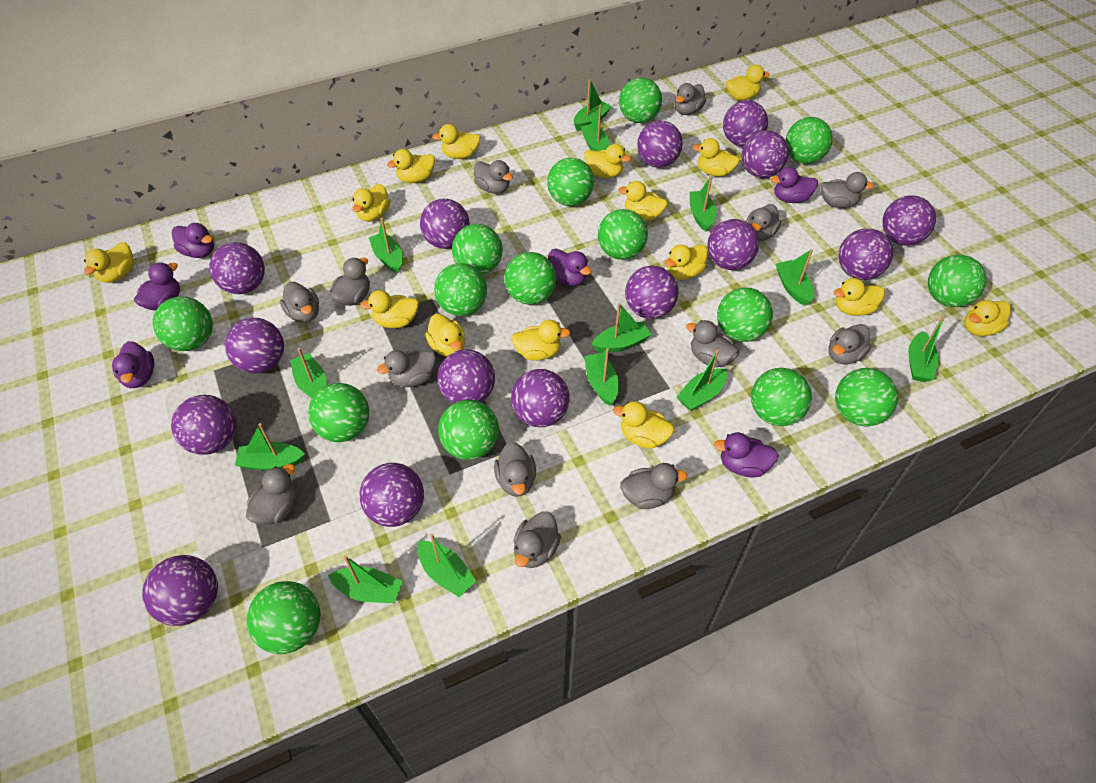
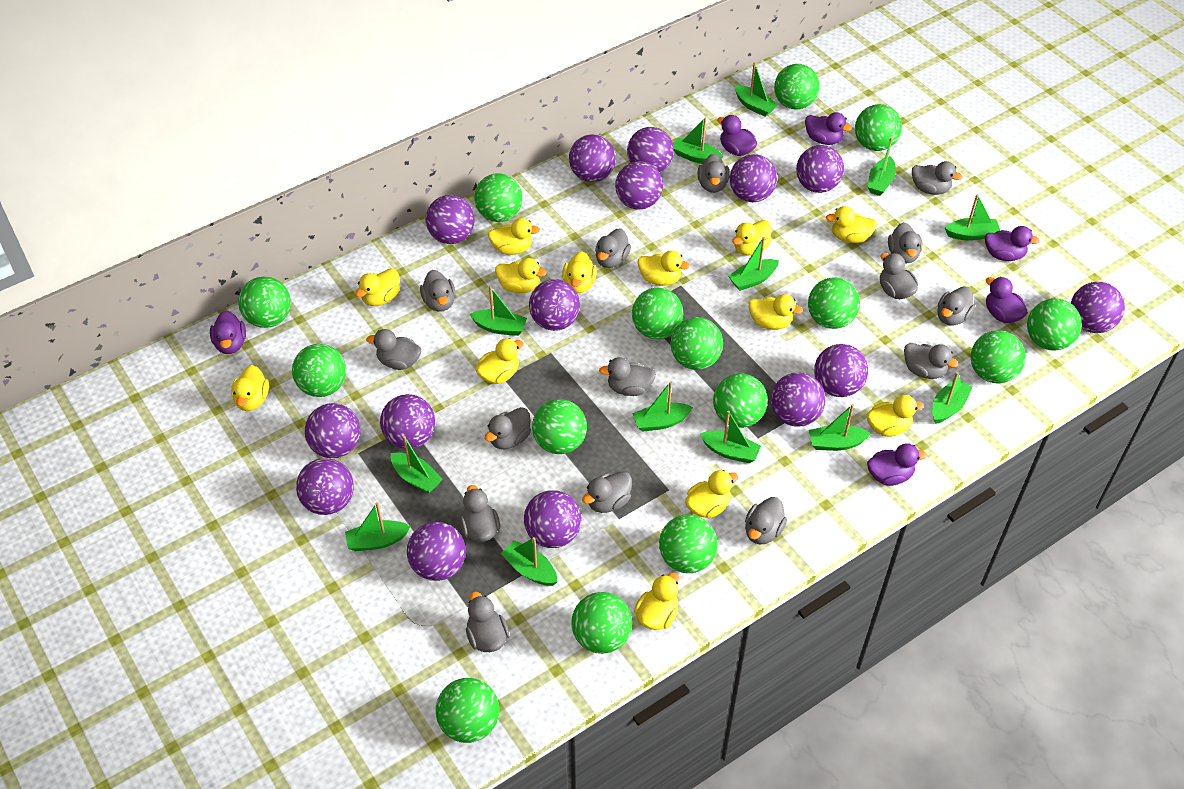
grey duck: [246,464,297,525] [280,282,319,323] [330,257,370,306] [377,350,436,387] [474,160,513,194] [494,442,536,497] [513,511,561,568] [620,463,687,509] [675,83,706,115] [686,320,739,367] [746,204,781,241] [820,172,874,208] [829,324,871,364] = 13 -> [366,329,421,370] [420,270,455,312] [460,485,500,542] [466,592,509,652] [485,407,531,449] [582,471,632,513] [595,228,631,268] [599,357,656,396] [697,154,730,193] [745,497,787,544] [880,253,918,299] [888,222,922,264] [904,343,958,379] [912,161,963,195] [937,286,976,326] = 15
yellow duck: [84,242,134,283] [352,184,390,222] [360,290,419,328] [387,149,435,183] [425,314,465,357] [432,124,480,159] [511,320,571,361] [584,144,631,178] [613,401,674,449] [618,181,668,221] [665,245,708,280] [693,138,740,177] [726,65,770,101] [834,278,885,316] [964,300,1011,336] = 15 -> [231,365,269,411] [355,268,400,306] [476,338,524,384] [488,218,540,255] [495,258,547,293] [562,252,597,293] [634,572,679,630] [638,250,690,286] [685,470,738,518] [732,220,772,255] [749,294,803,330] [826,206,877,243] [866,395,924,437] = 13

